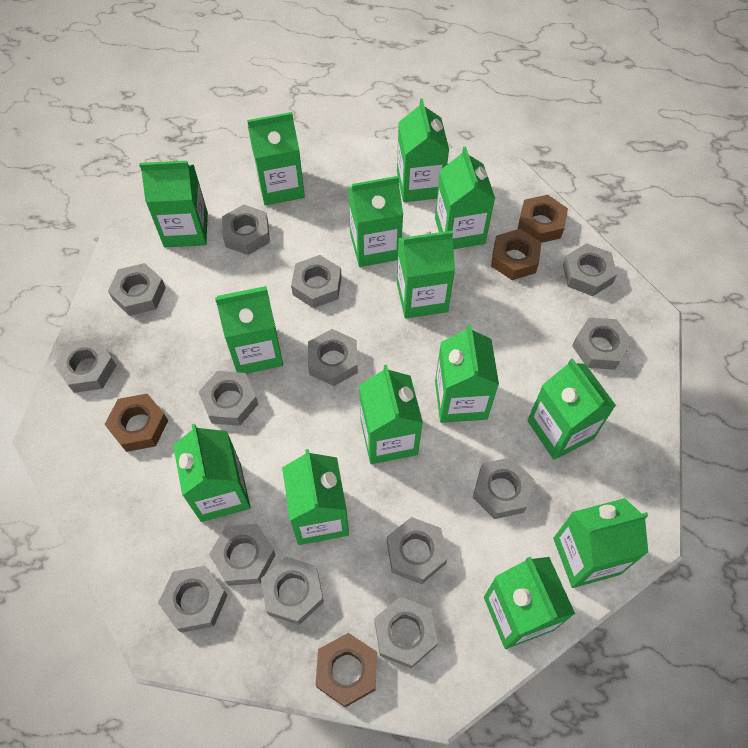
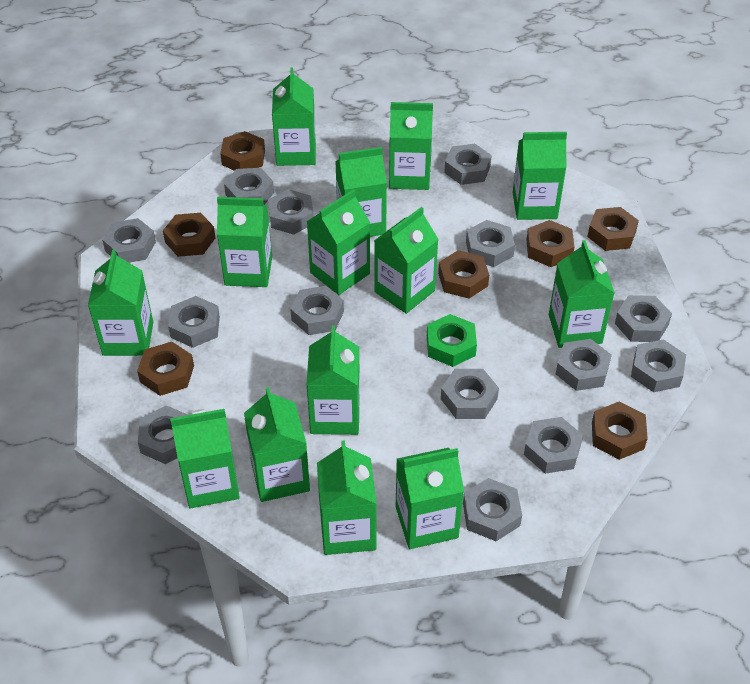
brown nut: [105,394,168,452] [315,633,377,707] [491,229,541,280] [518,195,568,243] = 4 -> [137,342,194,396] [163,213,216,257] [220,131,265,171] [438,250,489,299] [527,220,574,267] [587,207,639,251] [592,401,648,460] = 7
green nut: none = 0 -> [427,314,477,367] = 1

